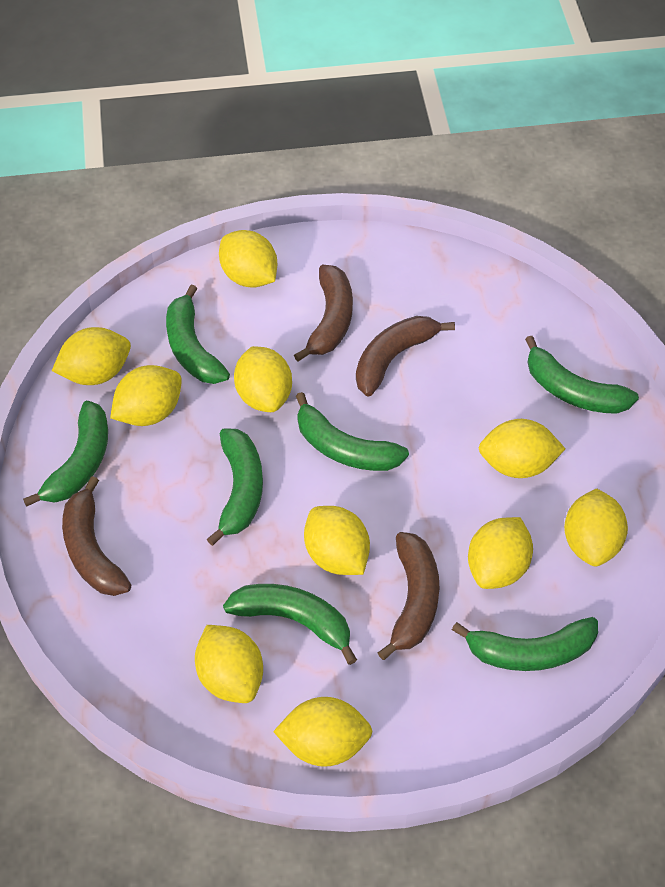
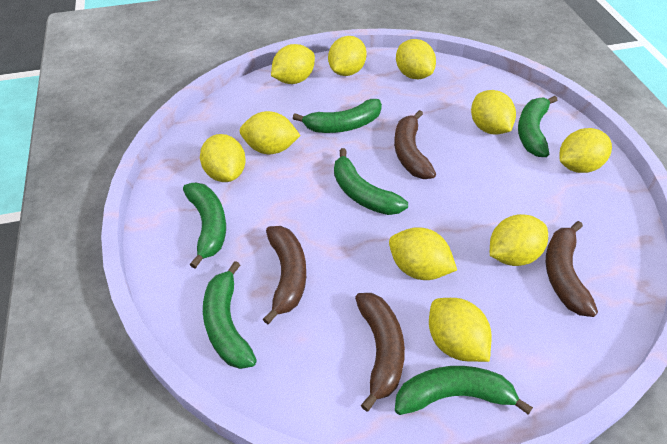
green banana: [23,401,108,507] [166,285,230,384] [207,428,263,546] [223,584,357,665] [296,392,409,471] [452,617,598,671] [525,336,639,414] = 7 -> [183,183,226,269] [203,261,257,369] [293,99,382,133] [334,148,408,215] [395,366,533,415] [518,96,557,157] = 6

